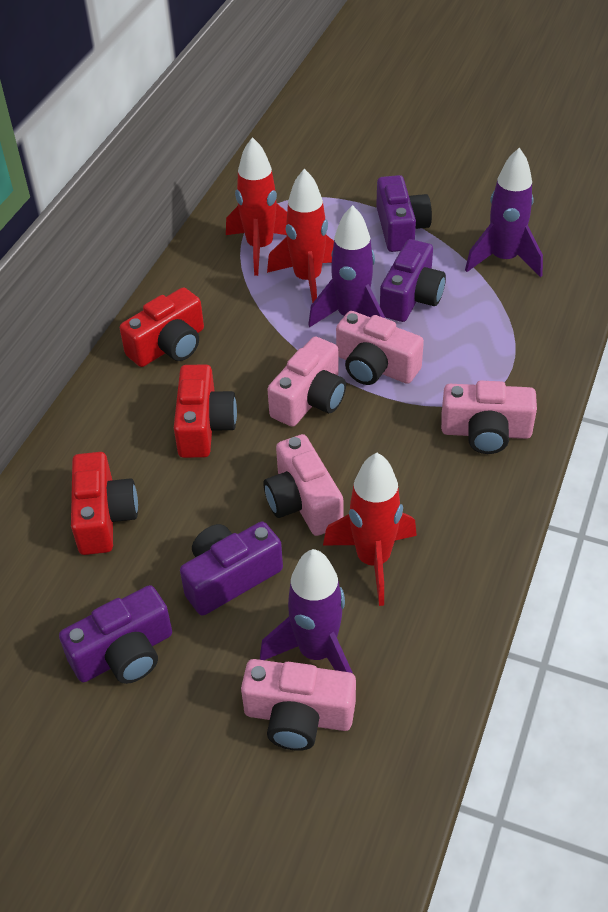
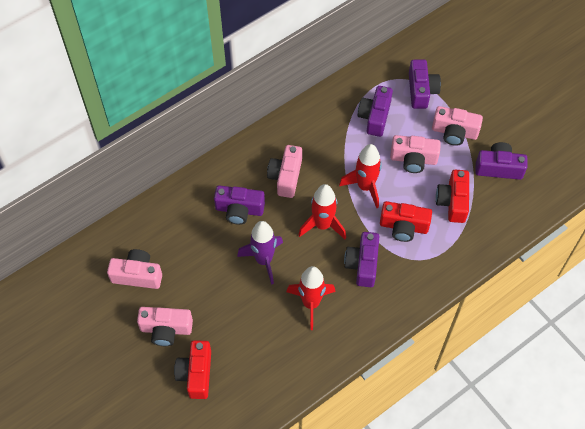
purple camera: [59,585,172,684] [180,522,283,616] [376,175,432,252] [380,239,446,322] = 4 -> [214,185,265,225] [344,232,379,287] [358,86,393,137] [409,59,441,109] [475,142,527,180] = 5
purple rocket: [260,549,353,674] [308,205,385,328] [465,148,543,277] = 3 -> [237,221,283,285] = 1

